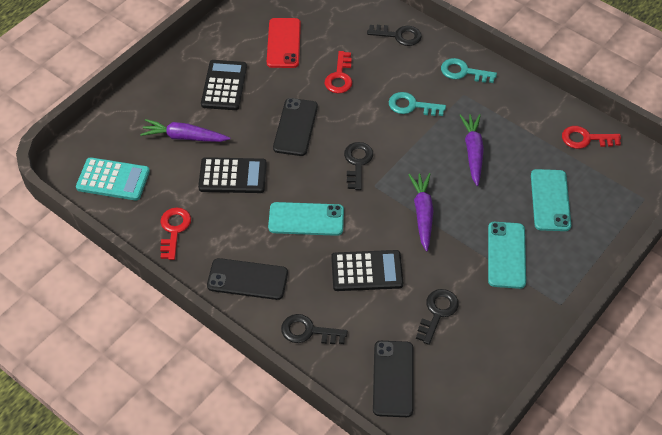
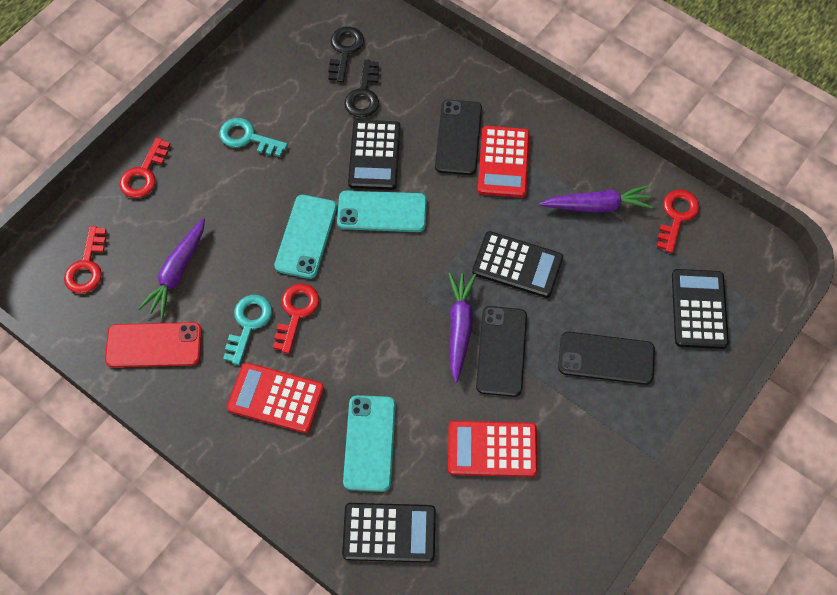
black calculator: [198,157,267,193] [201,60,247,110] [331,250,403,291] = 3 -> [342,503,436,563] [348,120,400,190] [472,231,563,298] [672,269,729,349] = 4
black key: [281,314,348,344] [344,142,373,190] [367,25,422,46] [416,289,459,345] = 4 -> [328,26,364,82] [344,60,379,117] = 2
red calculator: none = 0 -> [227,363,324,433] [448,421,538,477] [478,126,530,198] = 3
red key: [160,208,191,260] [325,51,352,93] [562,126,621,149] = 3 -> [64,226,106,293] [120,137,171,198] [273,284,319,354] [657,190,700,253] = 4
turquoise calculator: [76,157,150,201] = 1 -> none = 0

